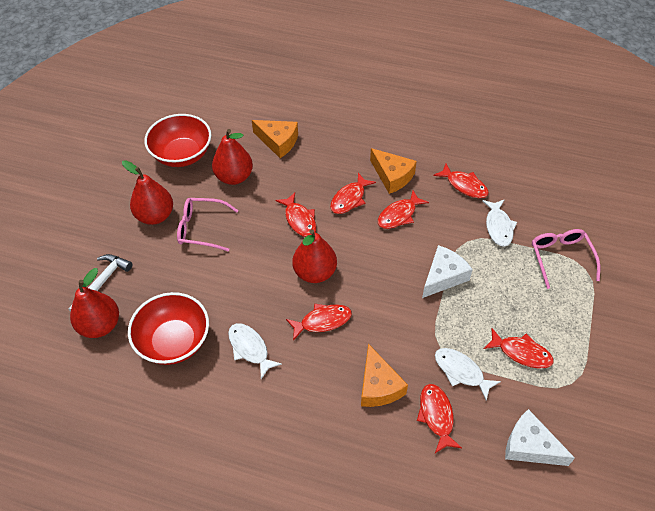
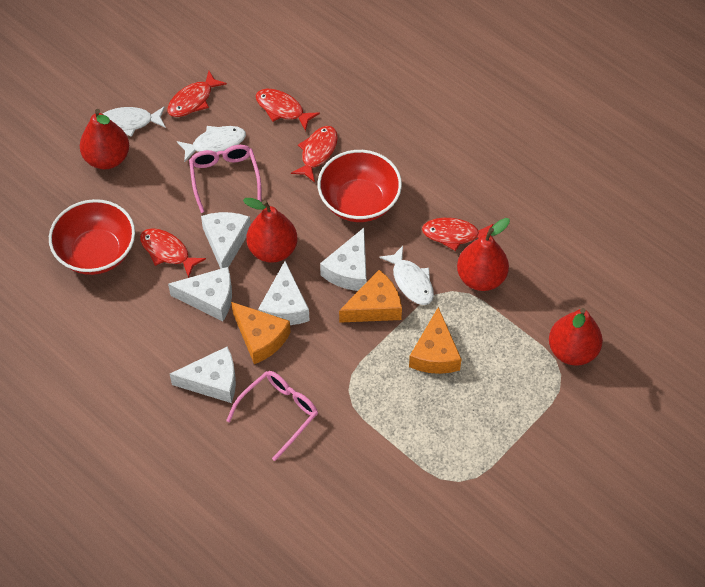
red fish: [275,193,316,237] [286,304,352,341] [330,173,376,214] [378,191,429,229] [417,384,462,453] [433,164,489,198] [484,328,554,369] = 7 -> [140,228,206,278] [168,71,227,117] [256,89,320,131] [291,126,338,182] [422,218,493,251] = 5
white cheese: [422,245,473,298] [505,409,575,466] = 2 -> [168,267,232,321] [170,347,236,403] [201,212,251,269] [258,261,310,325] [320,228,367,291] = 5
white hammer: [68,254,133,312] = 1 -> none = 0

